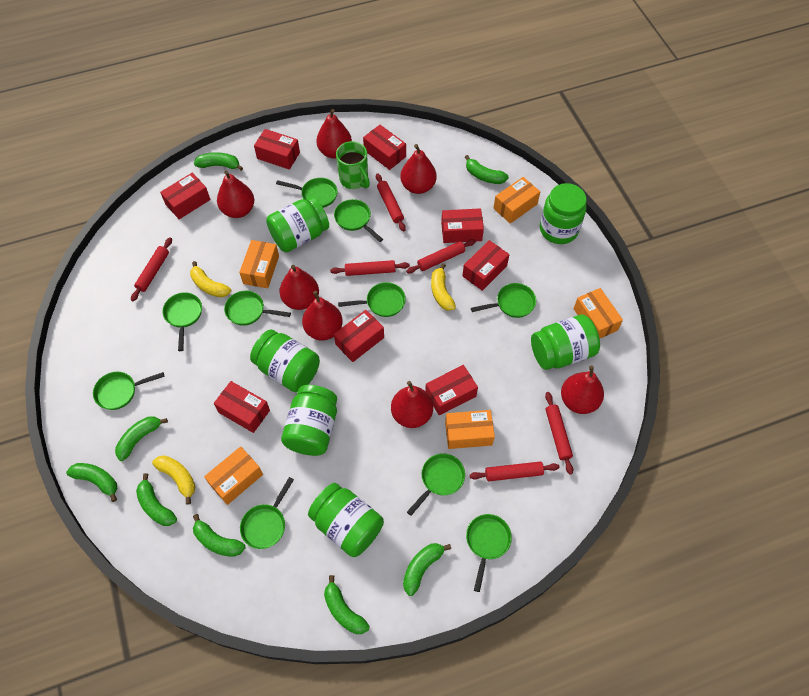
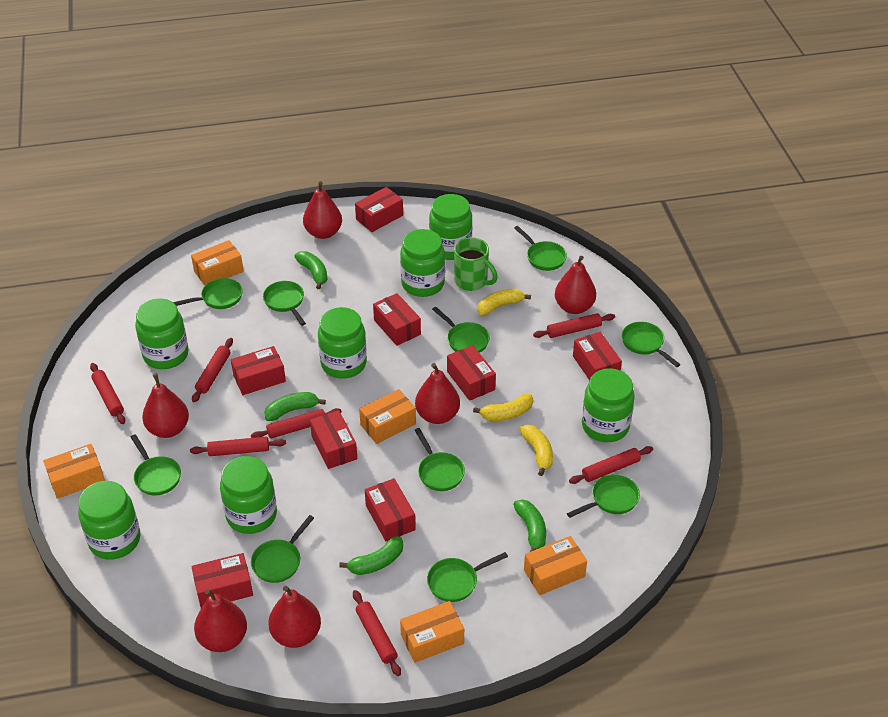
green banana: [66,463,117,502] [115,417,168,461] [136,473,177,526] [193,514,245,557] [194,152,243,171] [324,575,369,634] [403,543,451,596] [465,155,509,184] = 8 -> [264,392,326,421] [294,251,327,289] [339,536,403,575] [513,499,546,552] = 4
green jar: [250,330,320,392] [266,197,329,252] [281,385,337,456] [308,483,384,557] [531,314,600,370] [540,183,587,244] = 6 -> [78,481,140,560] [135,299,189,369] [220,456,277,534] [318,307,367,379] [400,229,445,297] [429,194,472,260] [582,368,635,442] = 7
red pear: [217,171,254,218] [279,265,319,310] [302,291,343,340] [316,109,352,159] [391,381,433,428] [400,144,437,194] [561,365,604,414] = 7 -> [142,374,189,438] [194,589,247,652] [269,586,321,648] [303,182,342,239] [415,363,460,424] [555,256,596,314] = 6
red rolling pin: [131,237,172,301] [330,260,410,276] [376,173,406,232] [406,239,476,273] [469,461,560,481] [545,392,573,475] = 6 -> [90,363,125,424] [190,437,286,456] [192,338,233,402] [251,408,342,439] [353,590,401,676] [533,313,615,338] [569,446,653,484] = 7

